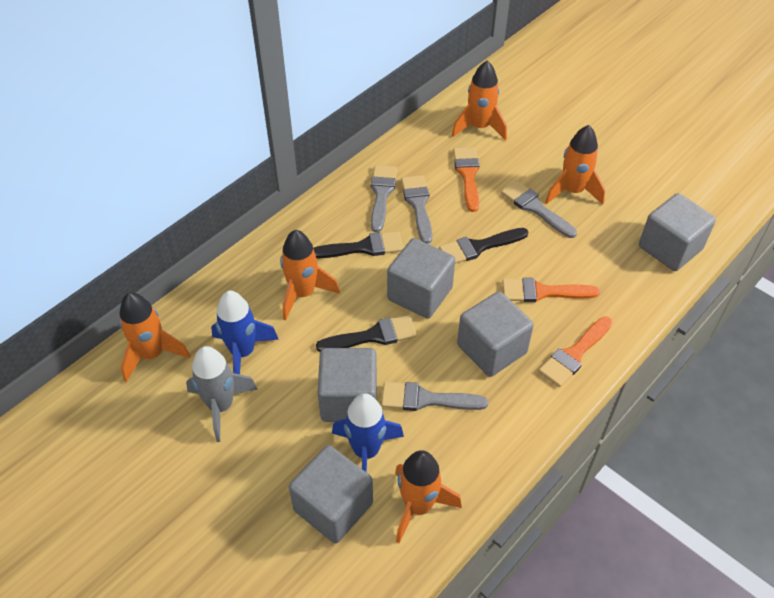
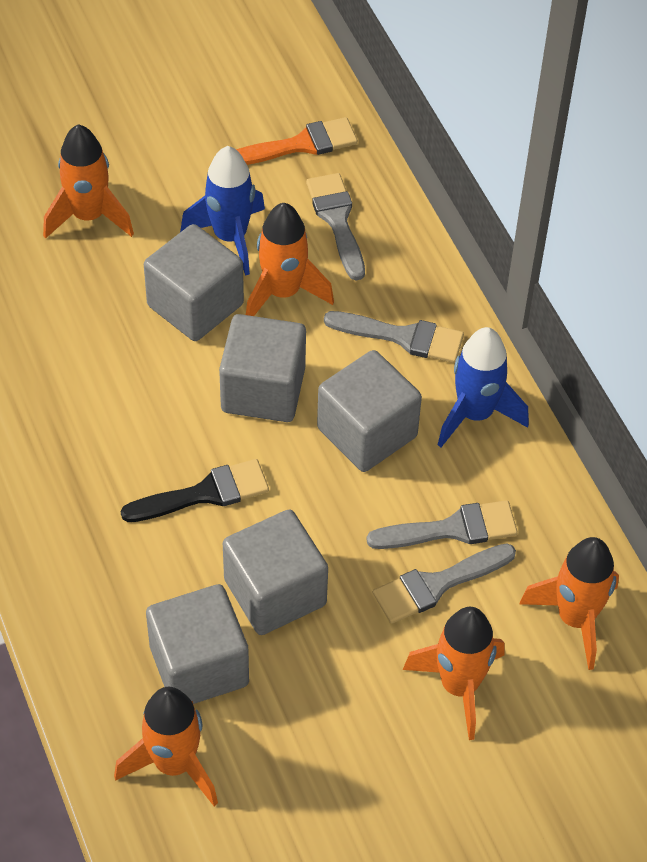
black brush: [313,231,403,258] [316,315,417,352] [439,228,528,264] = 3 -> [121,459,269,522] = 1
grey rocket: [186,346,258,442] = 1 -> none = 0
orange brush: [453,147,479,212] [502,278,600,302] [539,316,612,387] = 3 -> [236,117,358,165] = 1

